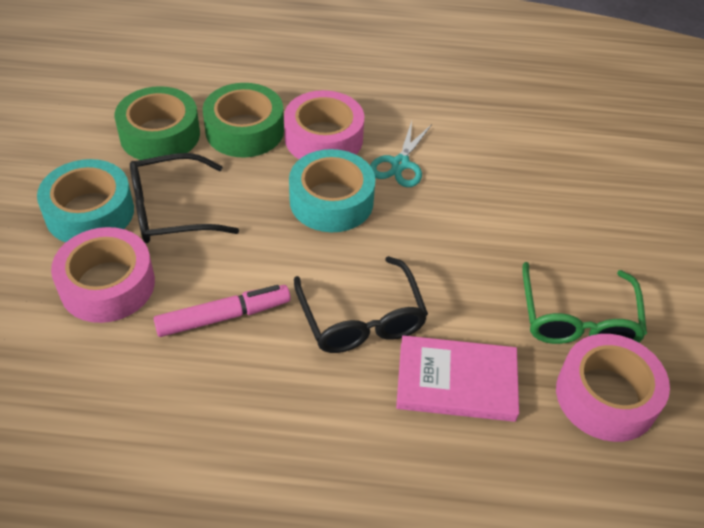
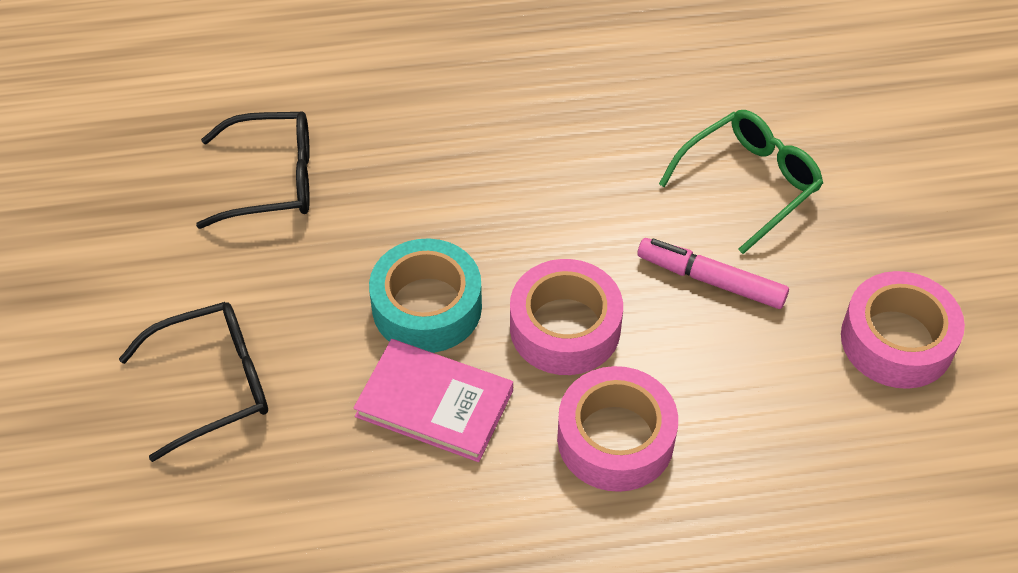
green tape: [114,86,200,160] [203,83,284,158] = 2 -> none = 0
turquoise scissors: [370,121,432,187] = 1 -> none = 0
turquoise tape: [37,159,134,243] [289,149,375,232] = 2 -> [369,238,482,353] = 1

